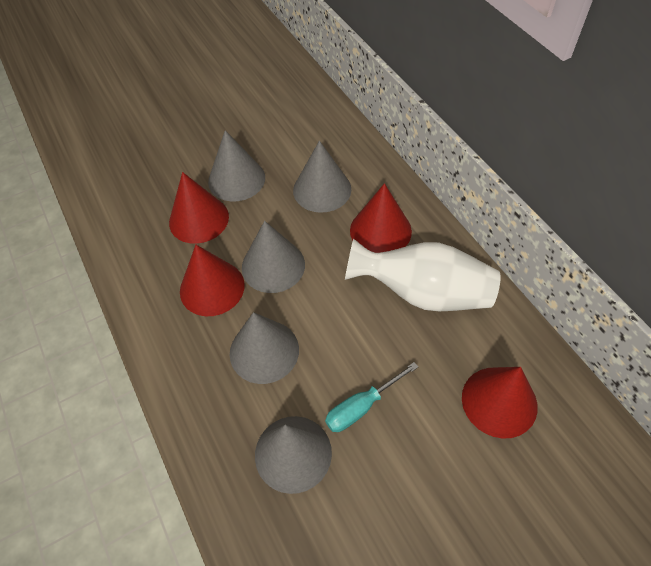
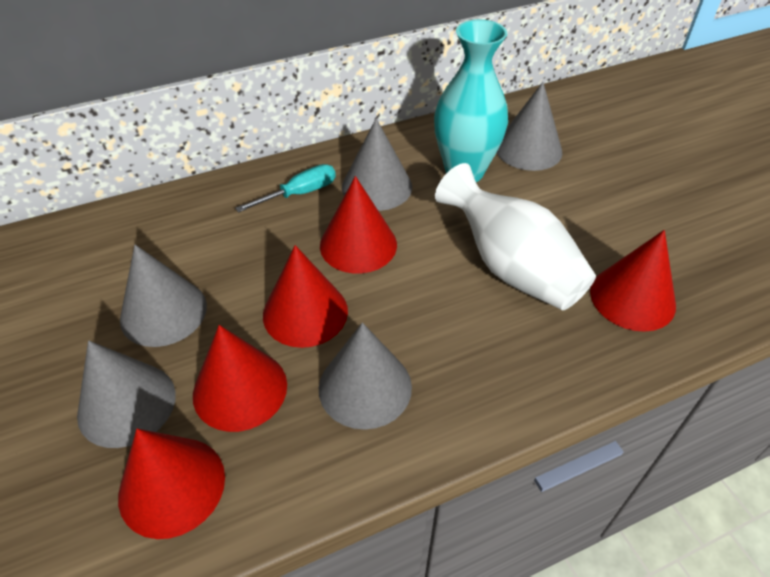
red cone: [169,172,229,244] [180,245,245,316] [350,183,412,253] [462,367,538,439] = 4 -> [118,429,225,539] [193,325,287,432] [263,245,348,348] [320,176,397,273] [590,230,676,332] = 5
turquoise vase: none = 0 -> [434,19,508,182] = 1

